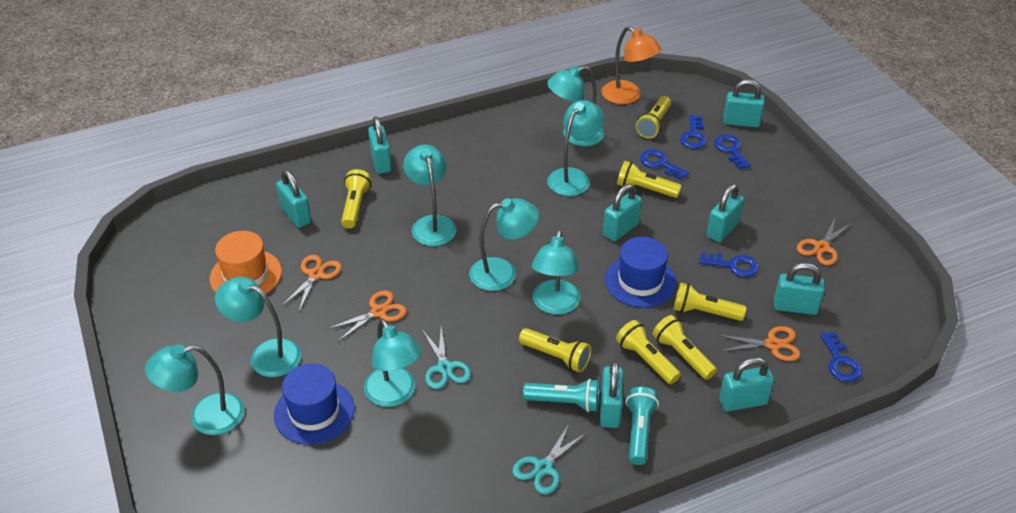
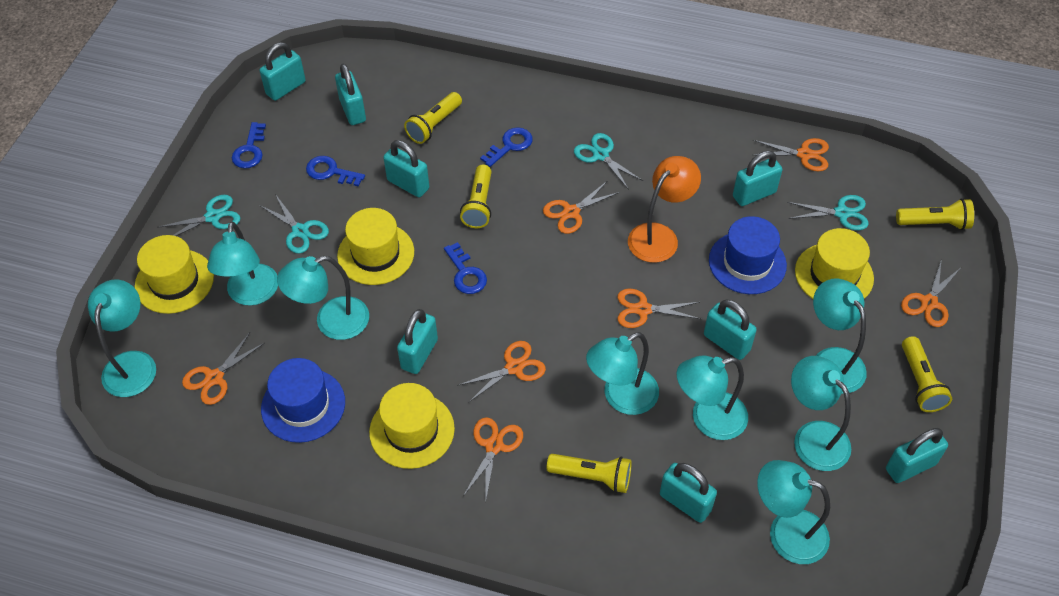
blue key: [640,149,689,180] [680,115,707,149] [699,252,759,277] [714,135,751,169] [820,332,862,382] = 5 -> [232,122,266,168] [306,156,365,187] [444,242,487,294] [480,127,533,167] = 4
orange hat: [210,231,282,294] = 1 -> none = 0
orange scissors: [282,255,342,311] [327,290,407,341] [718,326,800,361] [797,216,852,265] = 4 -> [182,333,265,405] [457,341,546,403] [464,417,523,499] [543,181,620,234] [617,289,701,328] [753,138,829,172] [901,259,961,327] = 7
turquoise flashlight: [523,379,599,412] [625,387,659,465] = 2 -> none = 0
turquoise scissors: [422,326,471,389] [512,422,587,494] = 2 -> [157,195,240,236] [261,194,329,254] [574,133,643,190] [787,195,869,230] = 4
yellow flashlight: [341,169,371,228] [519,328,592,373] [616,320,681,384] [617,161,682,198] [636,96,671,139] [652,315,717,380] [673,282,746,321] = 7 -> [404,92,462,144] [460,165,492,228] [547,454,632,493] [896,198,974,230] [902,336,952,412] = 5
yellow hat: none = 0 -> [135,235,214,314] [337,208,414,285] [369,383,455,469] [795,228,874,299] = 4

